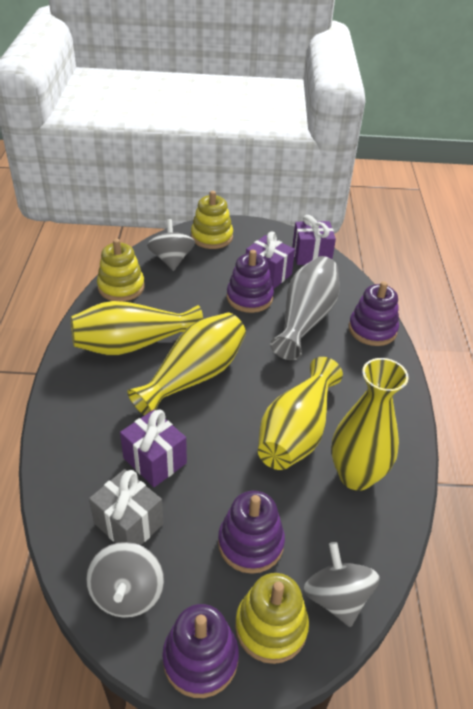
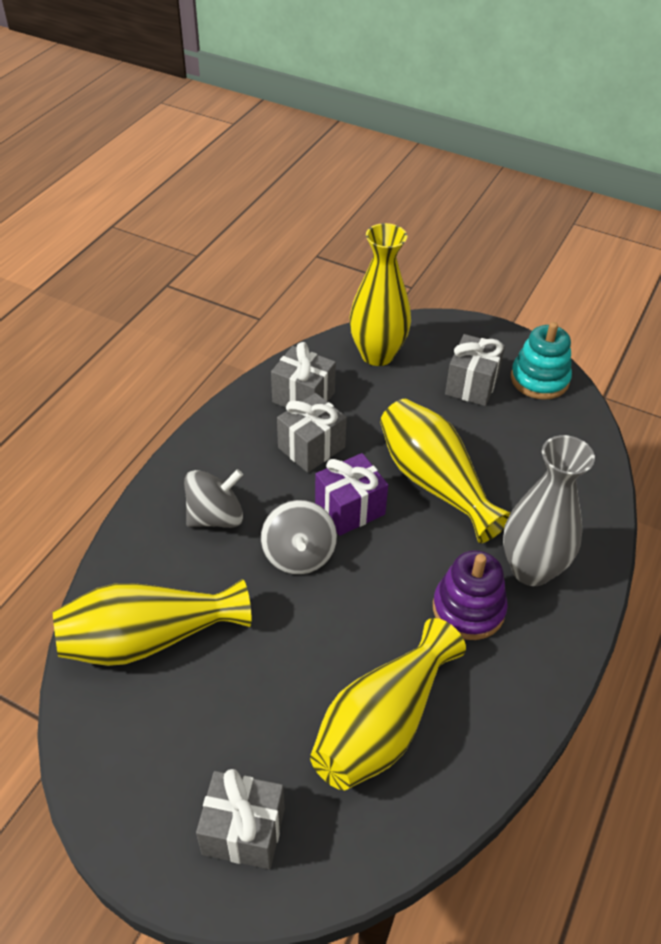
grey gift: [89,469,164,545] = 1 -> [196,769,285,869] [271,342,336,408] [277,393,347,473] [445,334,505,406] = 4
grey spinning top: [86,542,164,618] [147,219,195,271] [303,542,380,627] = 3 -> [184,469,243,528] [261,500,337,575] = 2
purple gift: [120,409,187,487] [246,231,295,289] [292,215,336,265] = 3 -> [315,453,388,536] = 1
purple stacking toy: [162,604,239,698] [218,491,285,574] [227,250,274,313] [349,281,399,346] = 4 -> [433,550,508,640] = 1
turquoise stacking toy: none = 0 -> [511,322,572,400] = 1
yellow stacking toy: [97,239,145,302] [191,191,233,249] [235,573,309,664] = 3 -> none = 0

